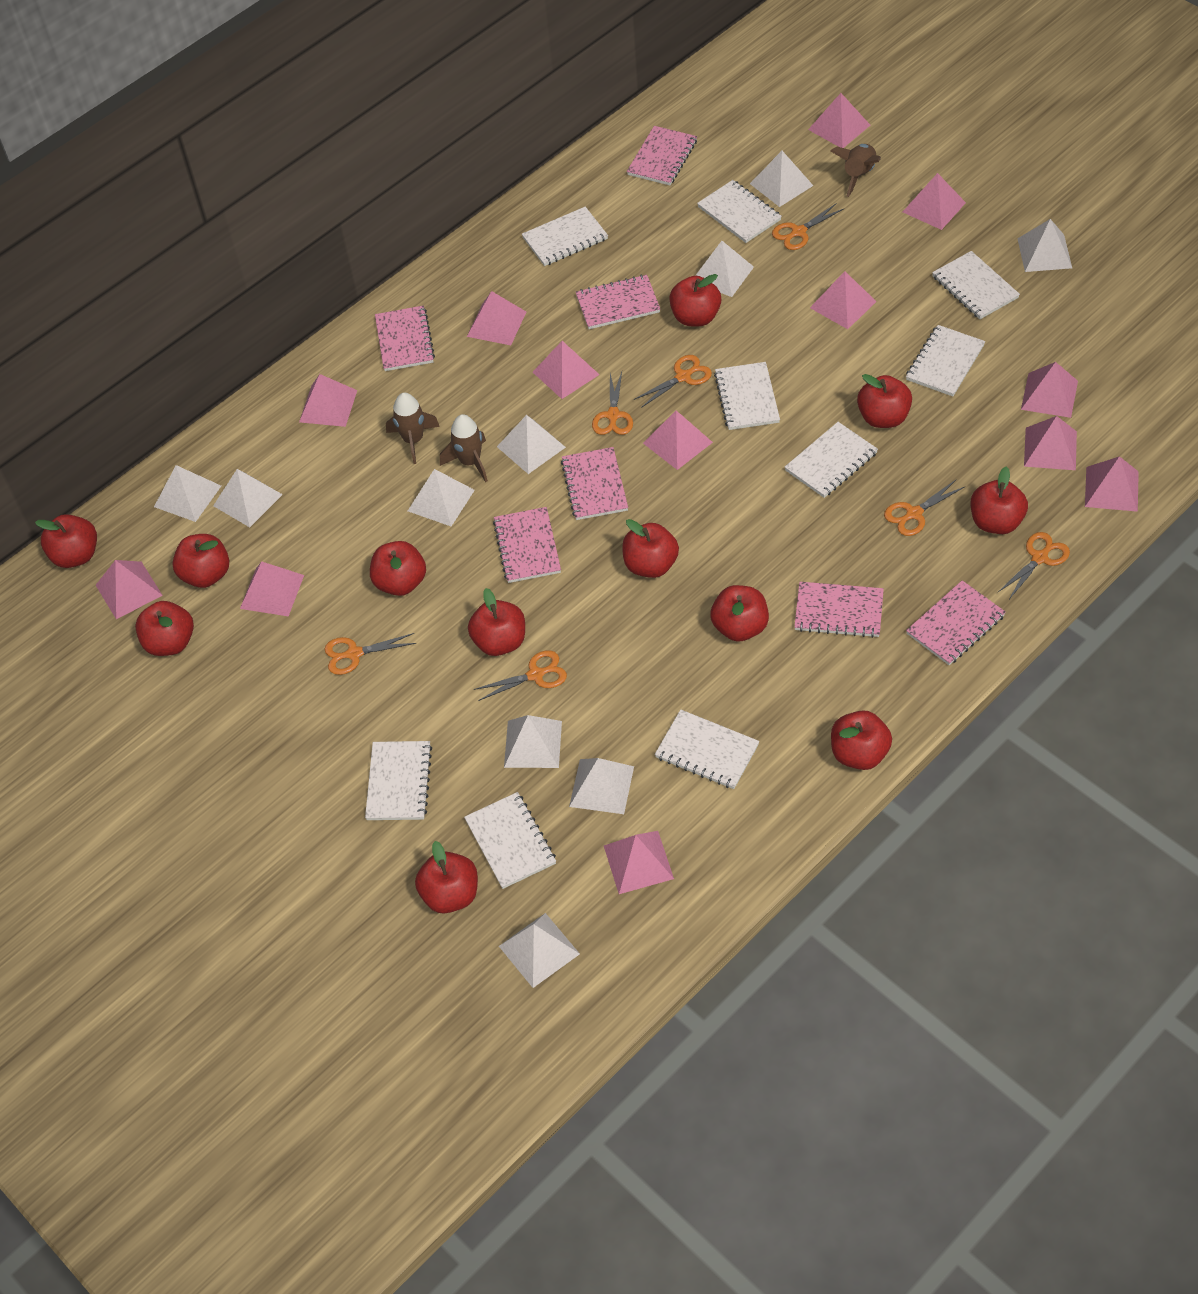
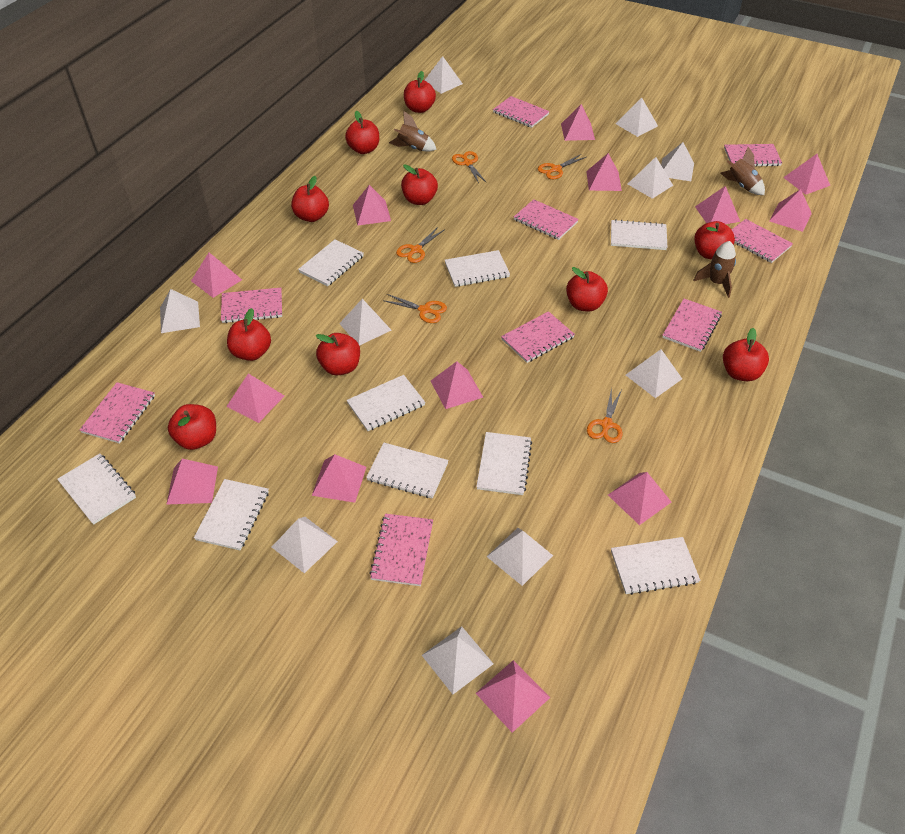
orange scissors: [324,633,417,675] [474,650,567,701] [592,372,633,435] [634,355,712,408] [772,203,843,250] [884,480,964,536] [998,532,1070,599] = 7 -> [383,294,447,323] [396,227,445,263] [452,151,487,183] [538,154,586,179] [587,388,623,443] = 5
pink notebook: [375,306,435,371] [493,507,561,583] [561,447,628,520] [576,275,660,329] [627,126,697,185] [794,582,884,638] [906,580,1006,665] = 7 -> [80,382,155,444] [221,288,282,323] [370,514,433,586] [493,96,550,128] [501,311,575,363] [514,199,579,240] [662,299,722,352] [724,144,782,167] [732,219,793,263] = 9
red apple: [35,514,97,568] [135,601,194,656] [173,534,229,588] [370,541,426,596] [415,841,478,914] [468,588,525,656] [622,519,679,578] [669,274,721,326] [710,585,769,642] [831,710,892,770] [857,374,912,428] [971,467,1028,534] = 12 -> [168,404,216,450] [227,308,271,361] [291,176,329,222] [316,333,360,375] [345,111,379,154] [401,164,438,205] [404,71,436,113] [566,267,608,311] [694,221,735,260] [723,328,769,381] = 10

